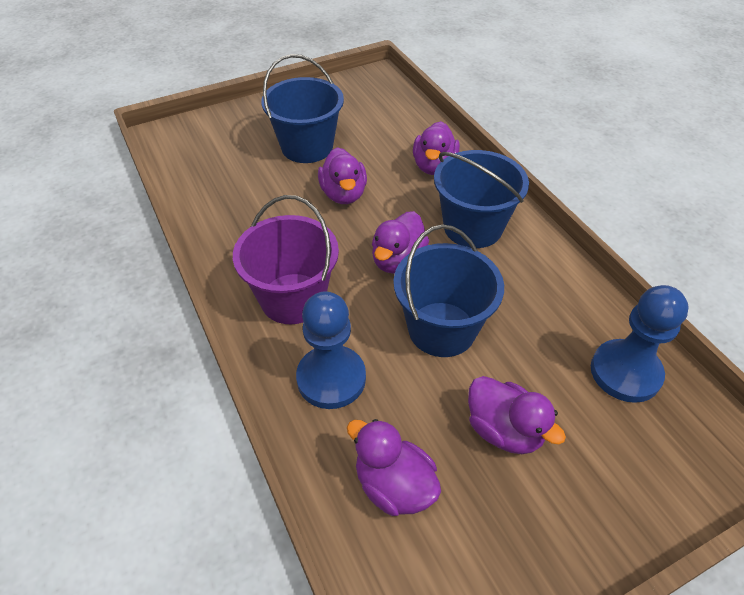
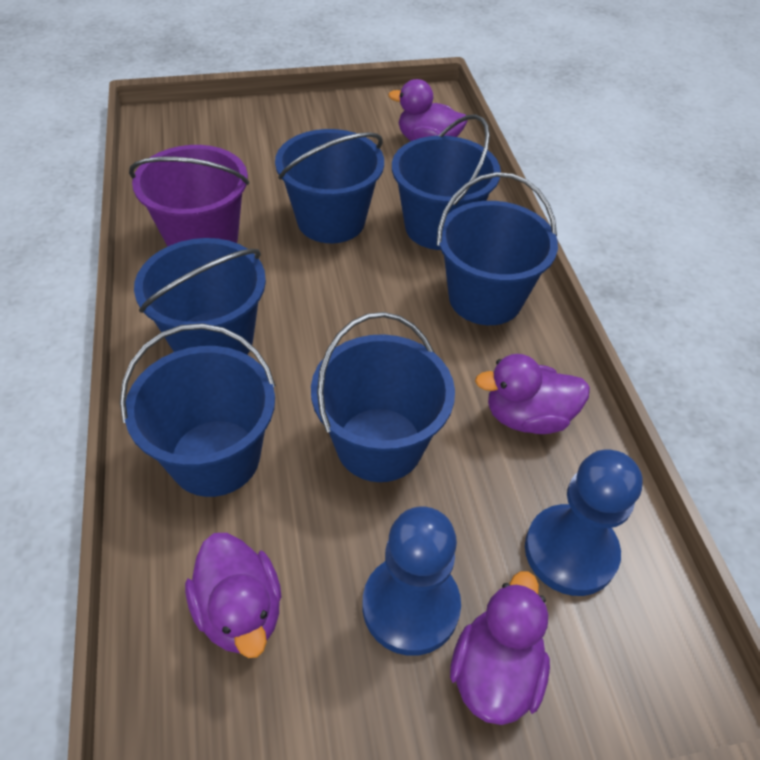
blue bucket: [261,54,344,163] [393,224,504,357] [434,150,529,248] = 3 -> [120,323,276,497] [134,238,266,355] [275,129,384,243] [311,312,455,482] [392,114,501,250] [437,172,558,325] = 6
purple duck: [318,147,367,204] [347,419,441,516] [372,211,429,274] [413,121,460,175] [468,376,566,454] = 5 -> [185,533,281,658] [388,79,468,141] [450,571,550,725] [475,354,590,434] = 4

